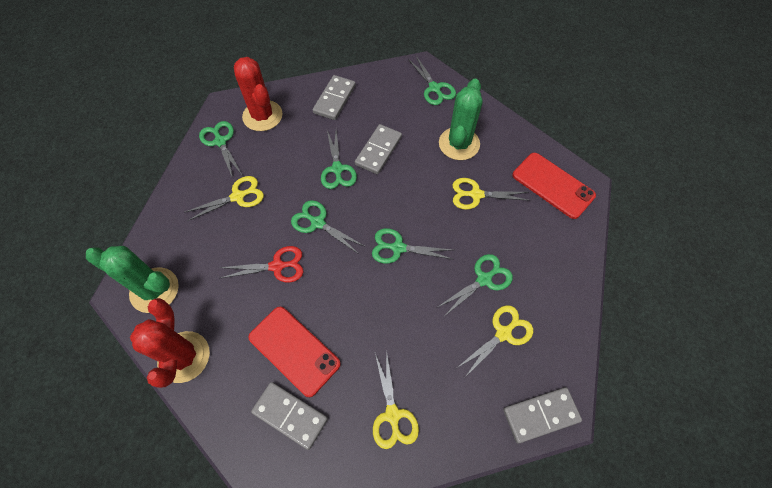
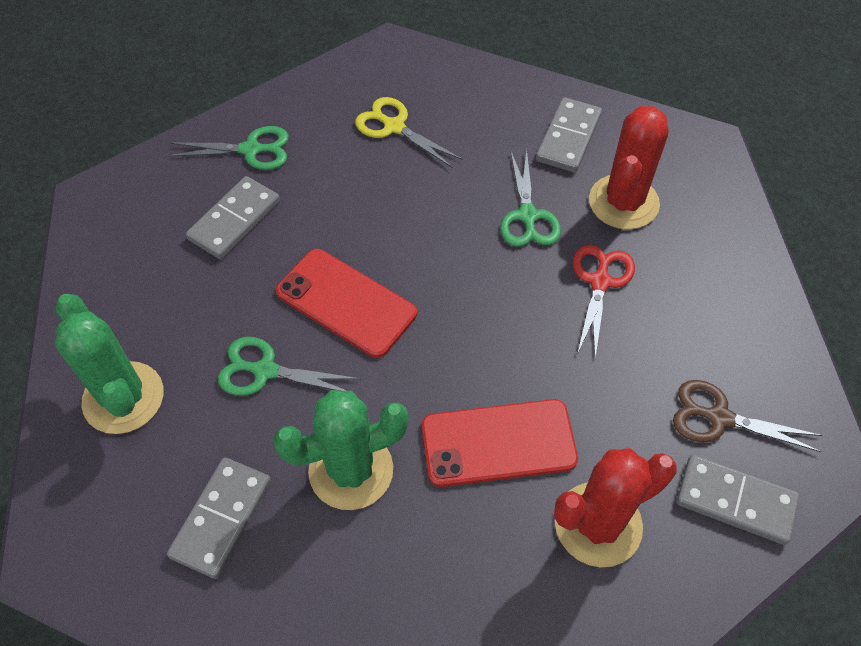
brown scissors: none = 0 -> [673,380,822,452] = 1
green scissors: [199,121,243,178] [291,200,364,254] [321,130,357,189] [372,228,452,264] [408,56,456,105] [436,254,513,316] = 6 -> [168,126,289,170] [218,337,361,396] [500,149,561,247] = 3
yellow scissors: [184,176,264,221] [373,349,419,449] [452,178,530,210] [457,305,533,377] = 4 -> [355,97,462,168] = 1

